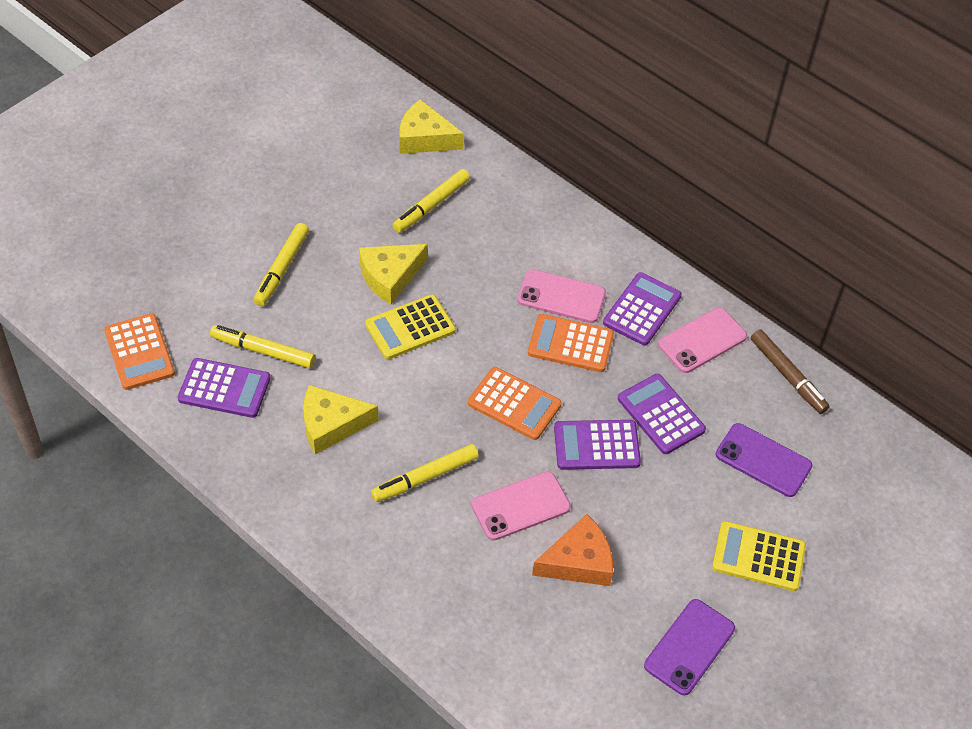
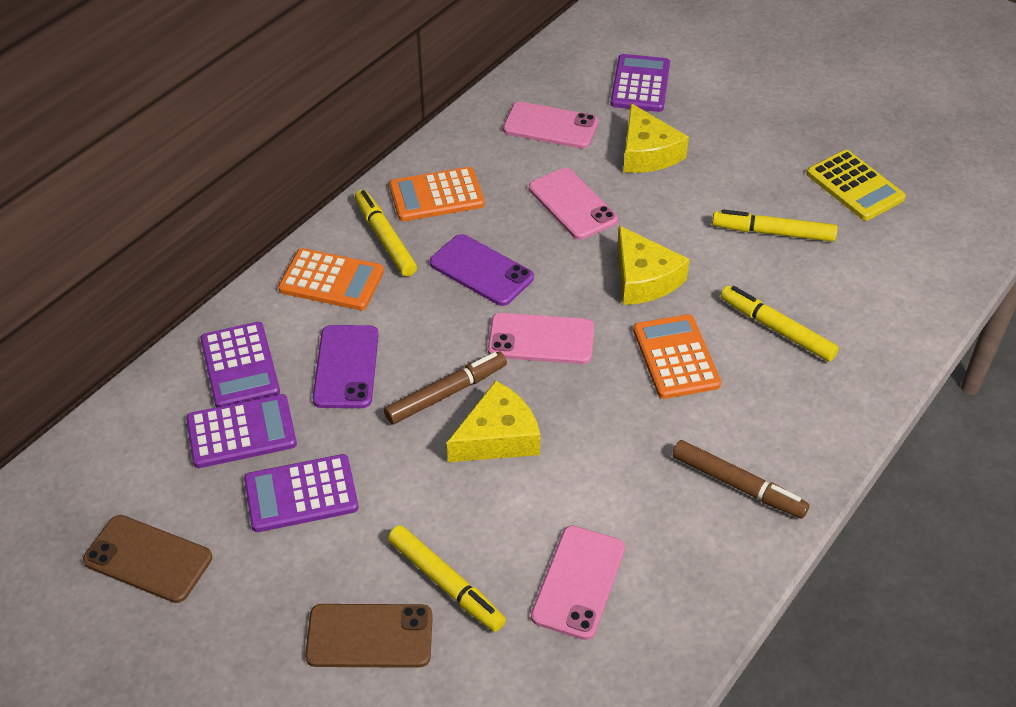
brown marker: [751,329,830,414] = 1 -> [384,352,507,425] [672,440,810,519] = 2
brown phone: none = 0 -> [83,515,212,603] [305,604,433,668] = 2
orange cheese: [532,514,613,586] = 1 -> none = 0
pink phone: [471,471,571,541] [517,269,606,323] [658,308,747,373] = 3 -> [488,313,594,364] [503,101,598,149] [529,168,618,240] [531,526,625,640] = 4
yellow calculator: [365,294,456,359] [712,521,806,591] = 2 -> [807,150,906,221] = 1

